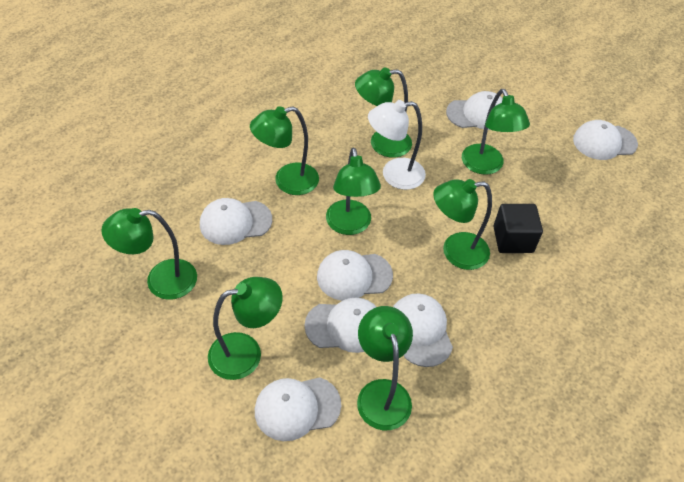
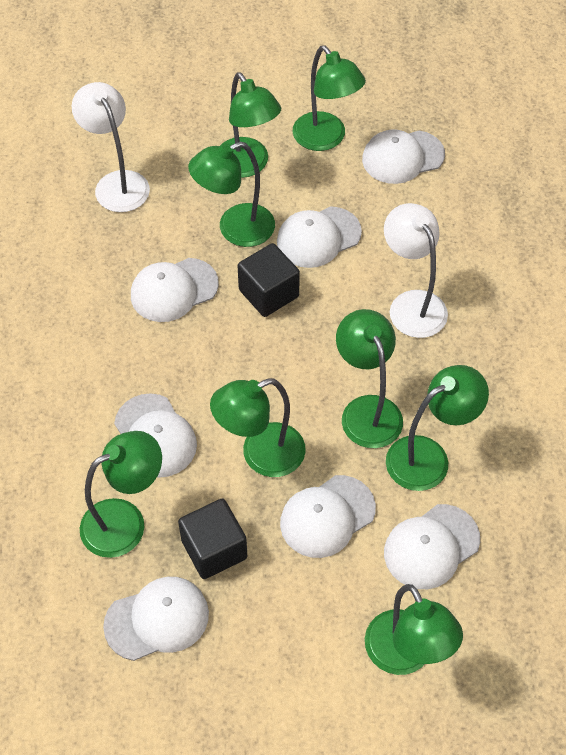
black cube: [494,204,543,253] = 1 -> [178,498,247,579] [238,243,300,317] = 2
white lamp: [368,100,426,190] = 1 -> [72,82,150,212] [384,203,448,338] = 2

